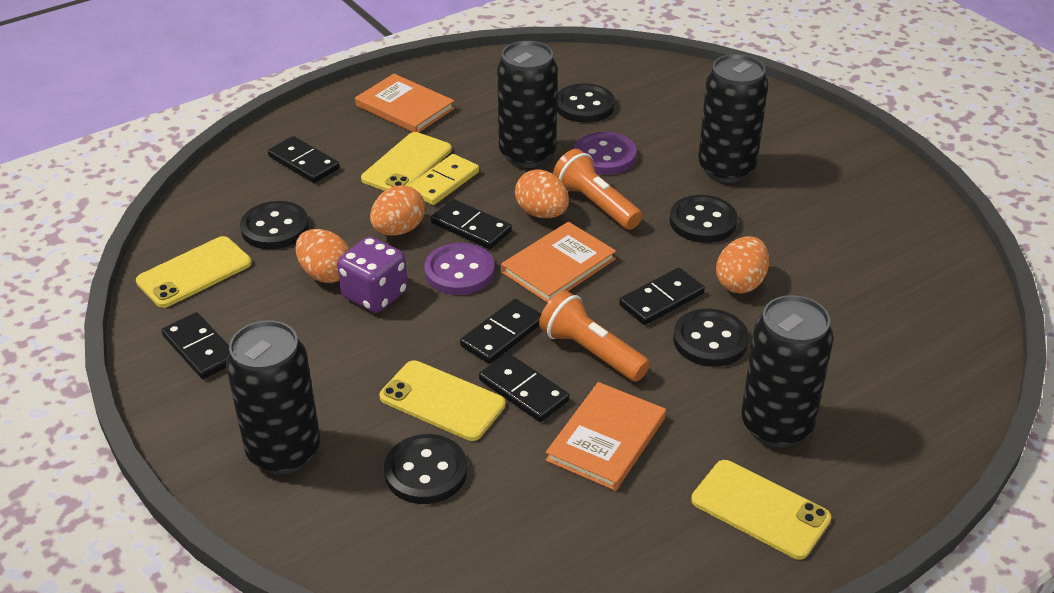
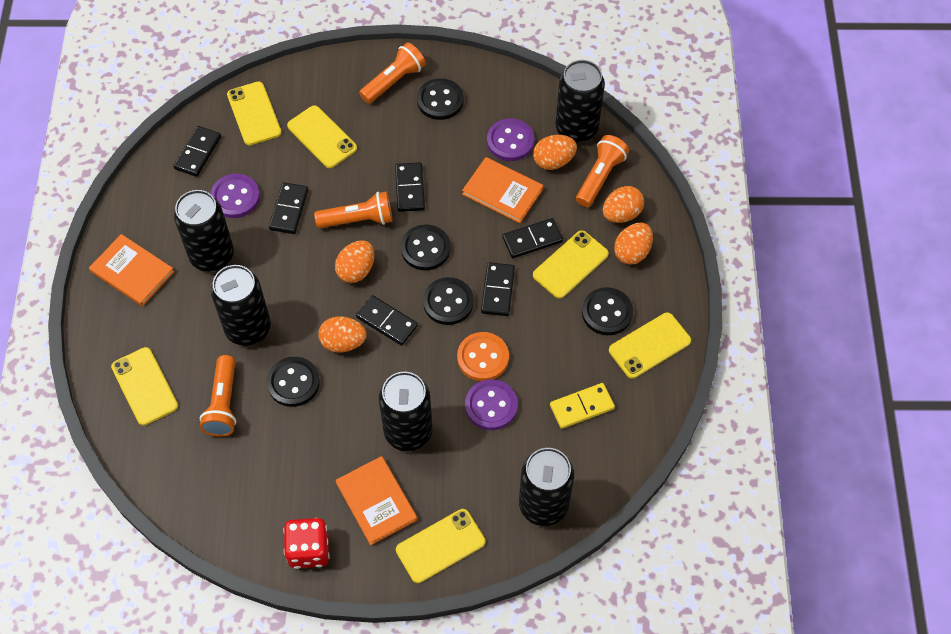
black can: [226,320,320,475] [497,41,558,168] [698,54,768,183] [741,295,833,447] = 4 -> [174,190,234,272] [211,265,271,346] [379,372,433,451] [519,448,574,526] [556,60,605,143] = 5
orange button: none = 0 -> [457,332,509,381] = 1
orange egg: [296,229,350,283] [370,185,425,236] [515,170,569,218] [716,236,769,293] = 4 -> [318,316,367,352] [335,240,374,283] [533,135,577,170] [603,186,644,223] [614,223,653,265] = 5
orange flashlight: [539,290,650,382] [553,149,642,230] = 2 -> [200,355,236,437] [314,192,392,228] [359,42,426,104] [576,135,629,207] = 4
purple button: [424,243,495,295] [574,132,637,175] = 2 -> [210,174,260,218] [465,379,518,430] [487,118,535,161] = 3
purple dice: [337,237,408,313] = 1 -> none = 0
red dice: none = 0 -> [283,518,330,569] = 1
yellow phone: [136,236,252,308] [361,132,452,191] [380,360,506,441] [691,460,831,560] = 4 -> [111,347,178,426] [227,81,281,145] [287,105,357,168] [396,509,485,583] [533,230,609,299] [609,312,691,379] = 6

